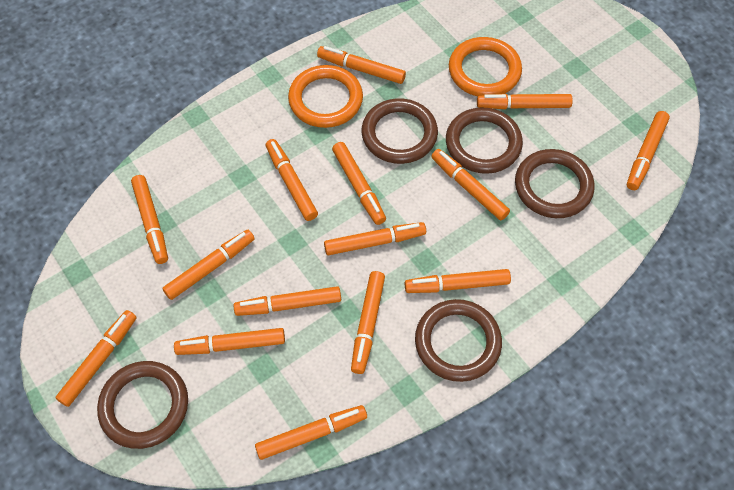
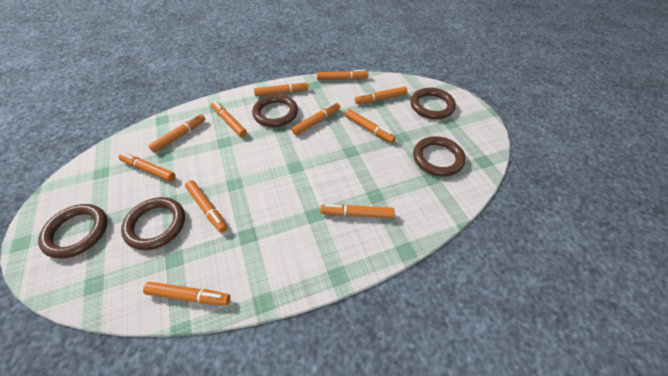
orange marker: [55,310,137,407] [131,175,168,264] [162,230,255,300] [174,328,285,355] [234,286,341,316] [255,405,367,460] [266,139,318,221] [317,46,406,84] [324,222,426,255] [332,142,386,225] [351,271,385,374] [405,269,511,293] [431,149,510,220] [477,94,573,109] [627,111,670,190] = 15 -> [119,153,176,182] [143,282,230,306] [148,114,205,153] [185,180,227,233] [211,101,247,137] [254,81,309,96] [291,102,340,135] [317,70,369,80] [321,204,395,218] [345,109,396,143] [355,87,408,104] = 11
orange ring: [288,65,363,128] [449,37,522,96] = 2 -> none = 0

